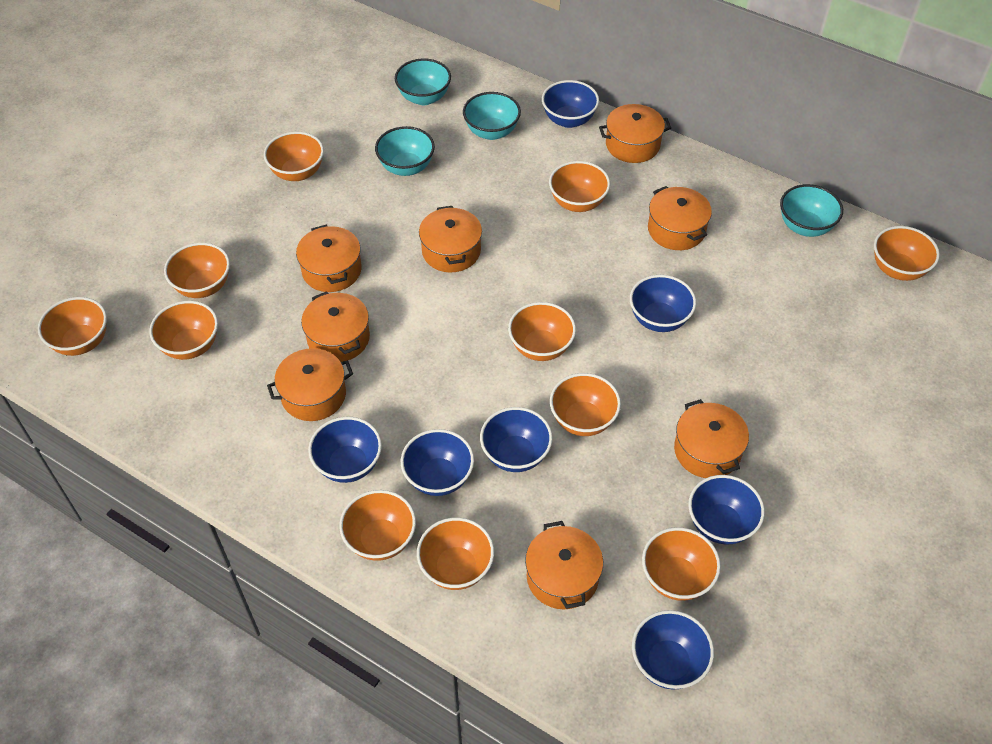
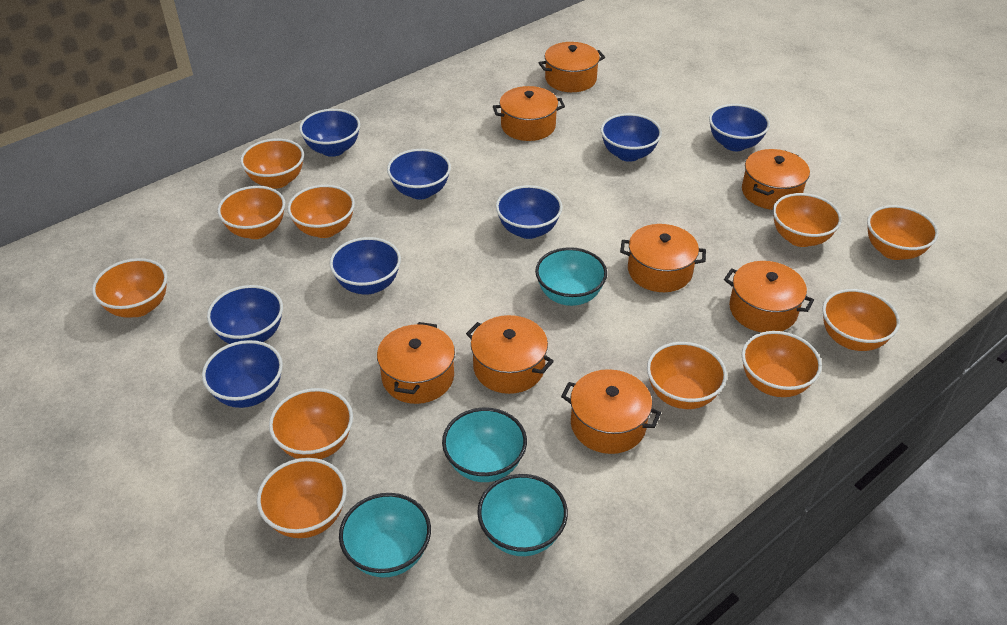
blue bowl: [308,417,382,483] [401,429,474,496] [480,407,552,472] [542,80,599,128] [630,275,696,332] [632,610,714,690] [688,475,765,544] = 7 -> [202,340,283,408] [207,285,283,344] [299,109,360,157] [330,237,401,295] [387,149,451,200] [496,185,563,239] [601,113,662,162] [709,104,770,151] = 8

